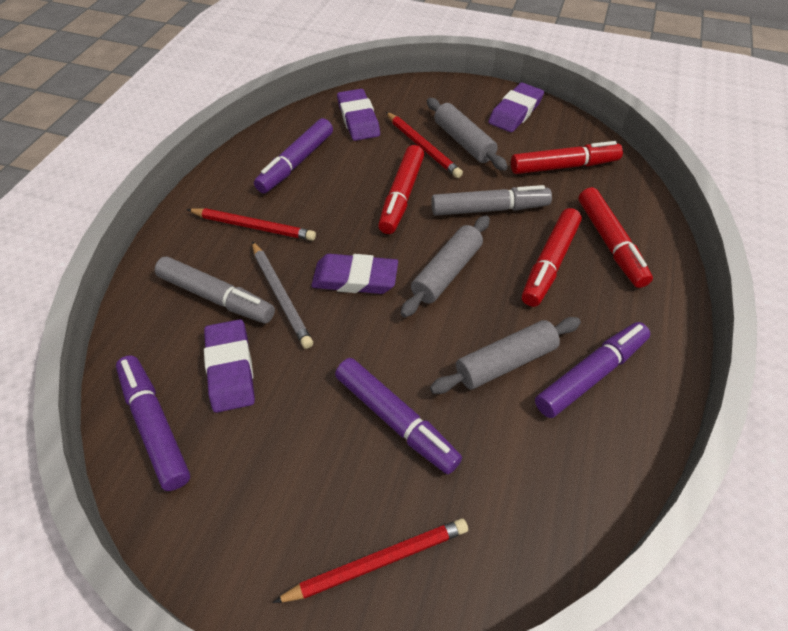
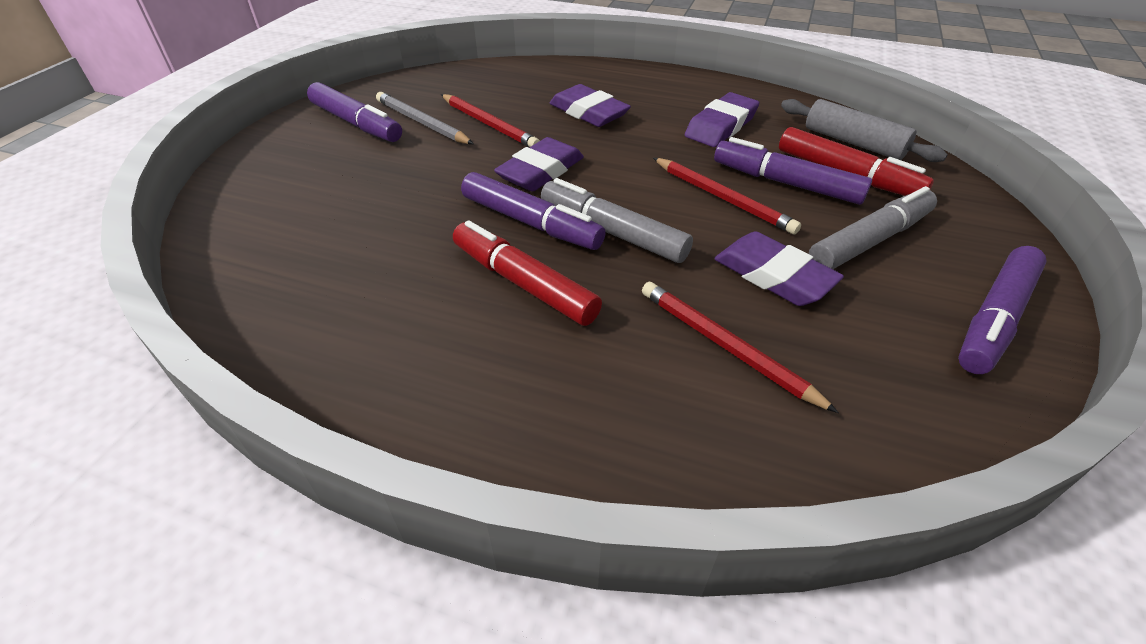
grey rolling pin: [401,215,490,317] [427,98,508,171] [430,317,581,394] = 3 -> [781,99,948,162] = 1
red marker: [378,145,424,234] [511,141,623,174] [522,208,582,307] [579,187,653,288] = 4 -> [453,220,602,326] [779,127,934,196] = 2

